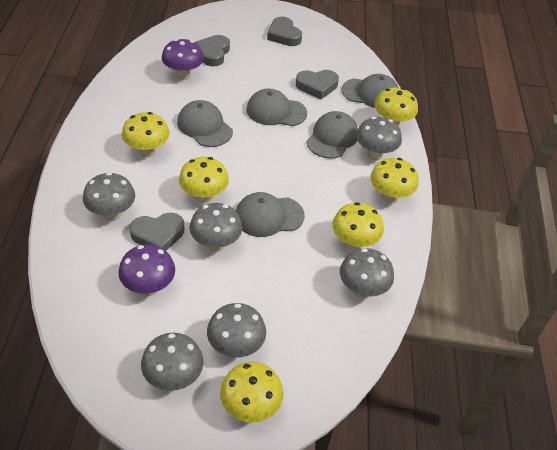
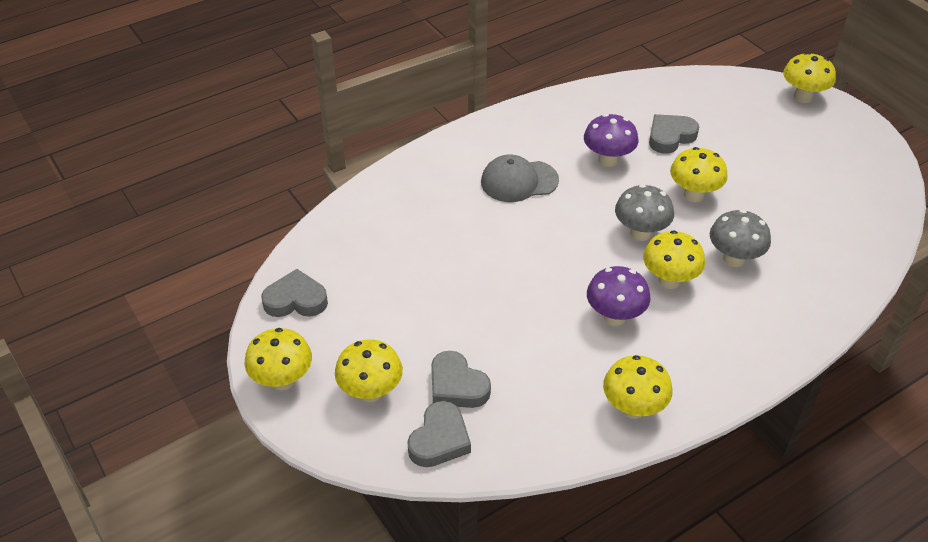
grey cap: [177,100,233,147] [236,192,305,237] [247,89,307,126] [306,111,358,159] [342,74,399,108] = 5 -> [481,155,559,202] = 1
grey mushroom: [83,172,135,221] [141,333,204,391] [190,203,242,252] [207,303,266,358] [340,248,394,299] [356,117,402,161] = 6 -> [615,184,674,241] [710,210,771,267] = 2

